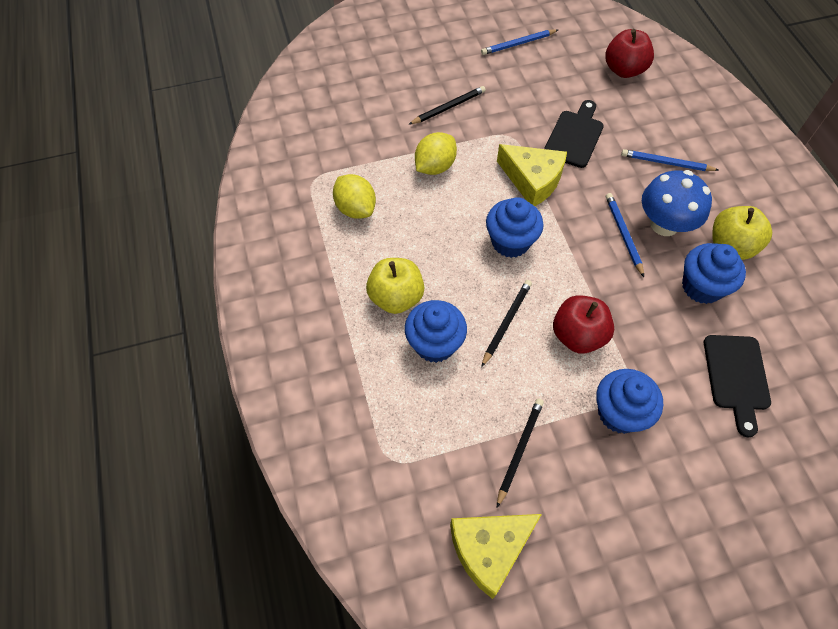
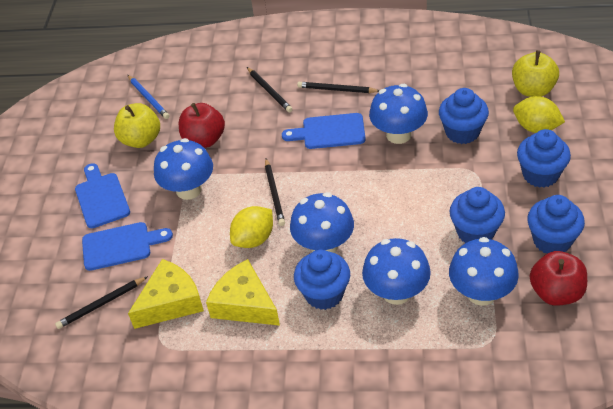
black cutting board: [544,100,604,168] [704,335,771,438] = 2 -> none = 0
black pencil: [408,86,486,125] [481,280,532,367] [497,398,544,507] = 3 -> [55,276,148,329] [247,67,293,112] [265,159,285,226] [297,82,379,93] = 4
blue cupcake: [405,300,467,363] [486,197,544,258] [596,369,663,434] [682,243,746,304] = 4 -> [294,249,350,310] [439,88,489,144] [450,187,505,243] [517,129,571,188] [527,195,585,254] = 5
blue cutting board: none = 0 -> [75,163,130,228] [82,222,173,271] [282,113,366,149] = 3
blue mushroom: [642,170,712,236] = 1 -> [154,138,213,200] [290,192,354,253] [362,238,431,305] [369,84,428,144] [449,237,519,306] = 5
blue pencil: [481,29,558,55] [606,193,644,277] [621,149,719,171] = 3 -> [128,75,170,119] = 1

